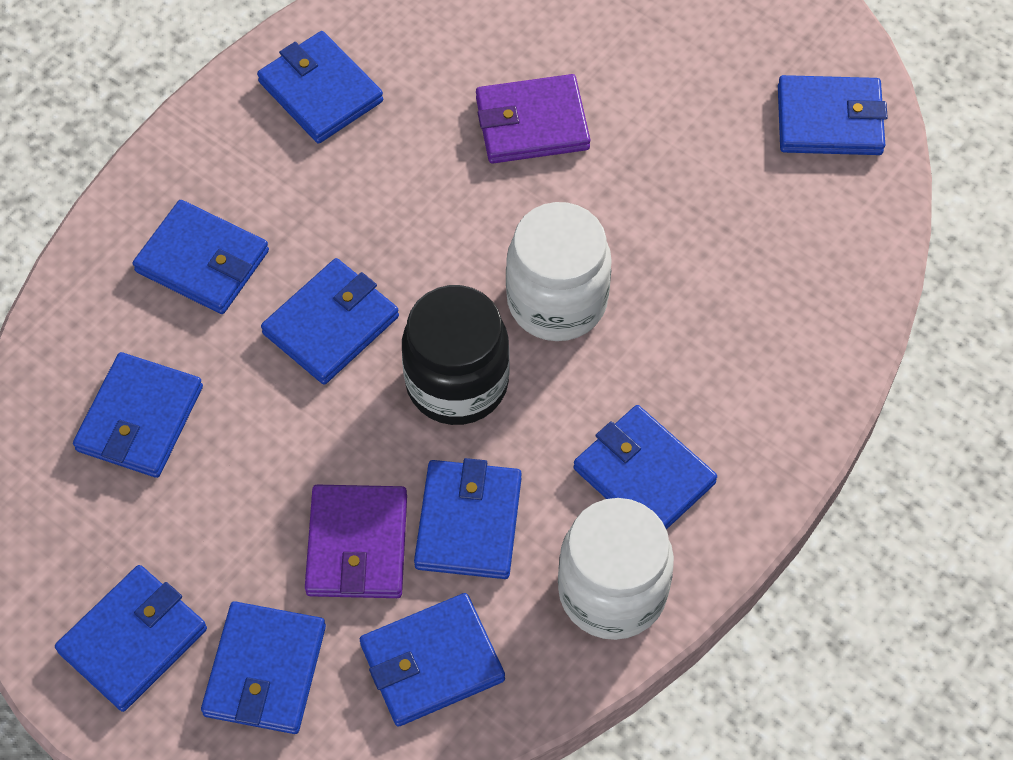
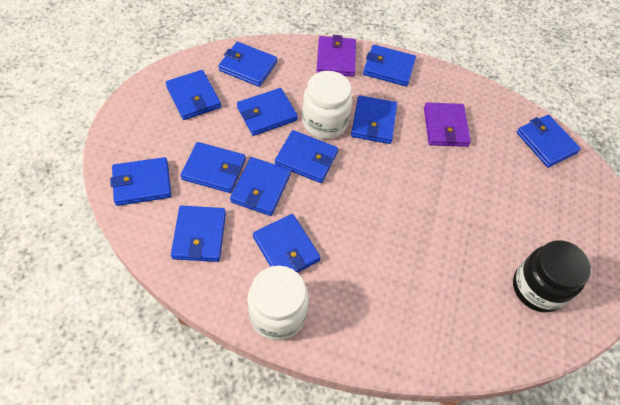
blue wallet: [55,565,207,712] [73,352,203,478] [133,200,269,314] [201,601,326,734] [257,31,383,143] [261,258,399,385] [360,593,505,727] [414,458,522,579] [574,405,717,530] [778,75,888,155] = 10 -> [110,157,172,206] [166,70,221,120] [171,205,226,262] [181,142,246,193] [218,42,277,87] [230,157,291,216] [237,88,298,136] [253,214,321,273] [275,130,338,183] [351,95,397,144] [363,45,416,87] [517,114,581,168] = 12

